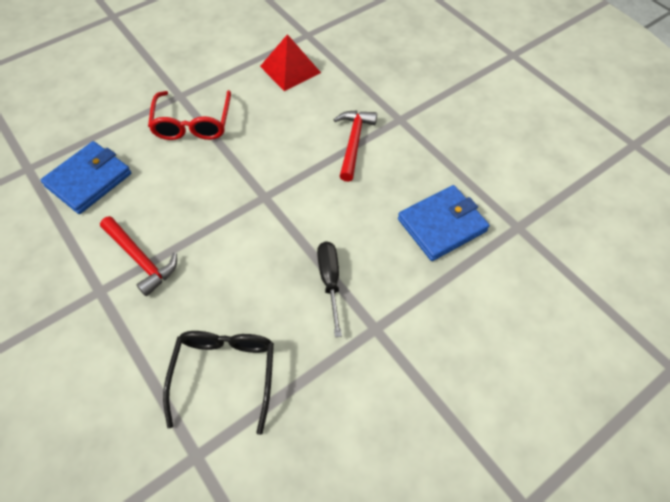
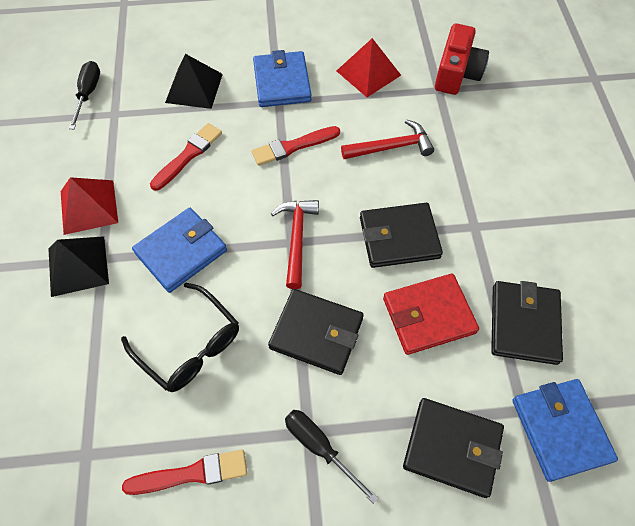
black pyramid: none = 0 -> [48,236,109,297] [165,54,223,109] = 2
black screwdriver: [317,241,342,337] = 1 -> [69,61,100,129] [285,410,378,504] = 2
black wallet: none = 0 -> [268,289,364,375] [360,203,443,268] [403,398,504,498] [491,281,563,365] = 4
blue wallet: [41,141,131,214] [398,185,490,261] = 2 -> [132,208,227,293] [253,50,312,107] [512,379,618,482] = 3
red brush: none = 0 -> [122,449,247,495] [150,123,222,191] [252,126,340,166] = 3
red camera: none = 0 -> [435,23,489,95] = 1
red glasses: [148,90,231,140] = 1 -> none = 0
red pyramid: [260,34,321,91] = 1 -> [61,177,118,235] [337,38,401,97] = 2
red wallet: none = 0 -> [383,273,479,355] = 1

